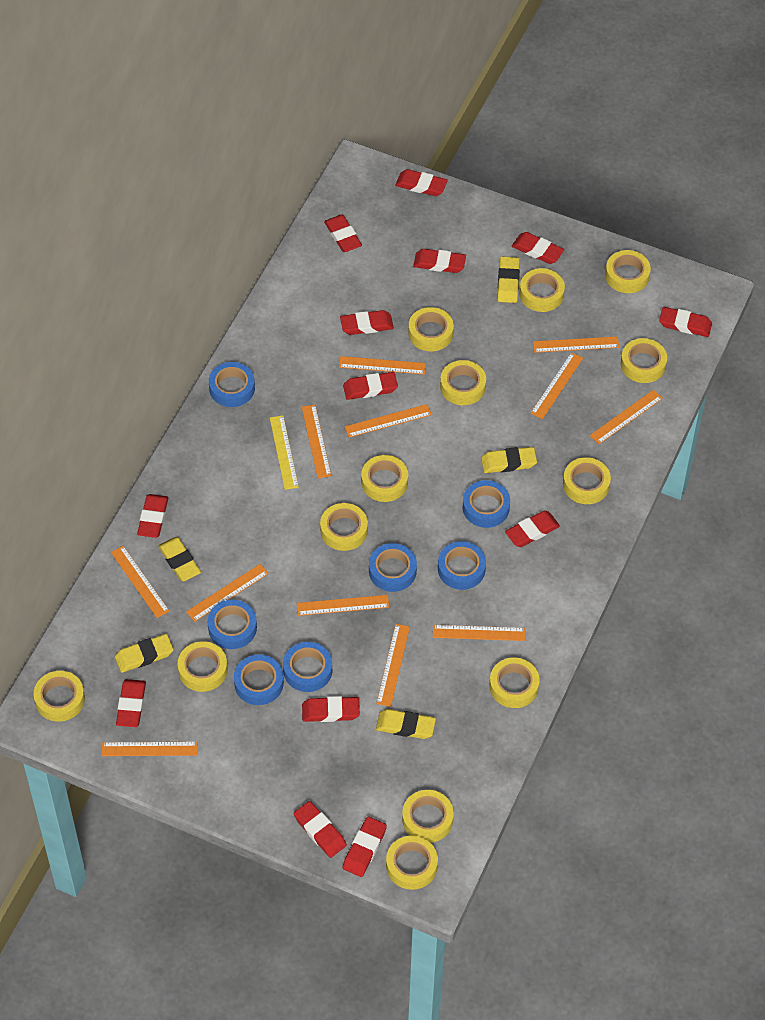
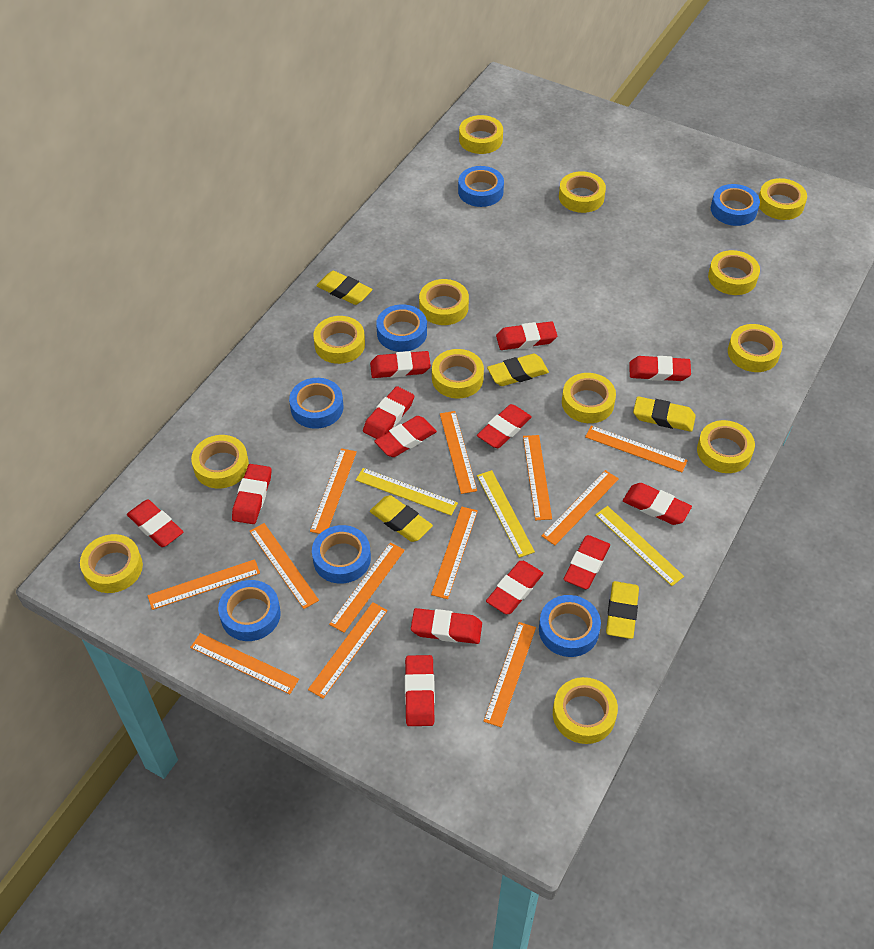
yellow ruler: [270,415,299,490] = 1 -> [356,468,458,515] [477,470,535,558] [595,506,684,586] = 3

